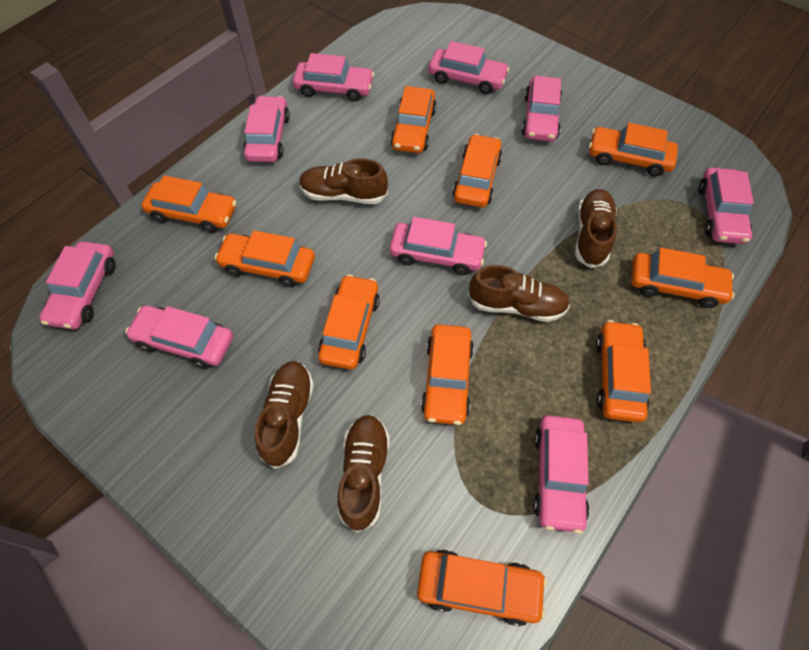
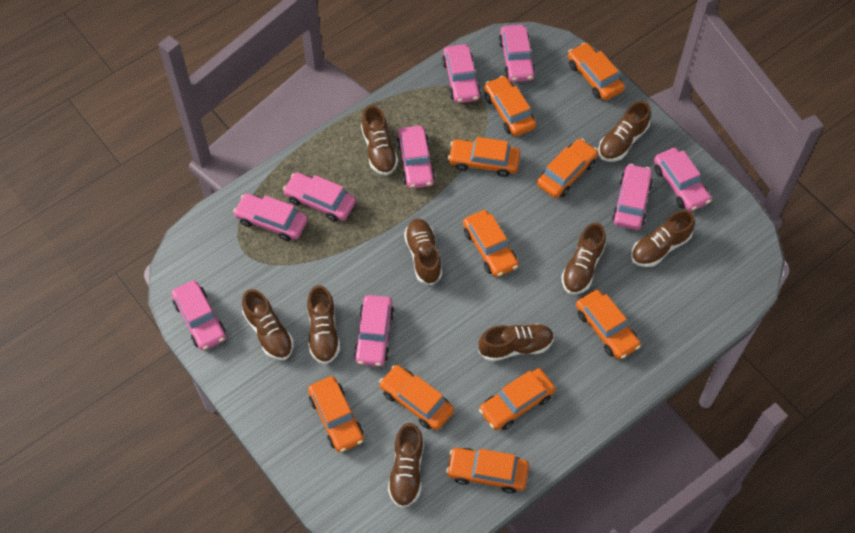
brown shoe: [255,361,314,469] [299,158,388,204] [338,415,390,533] [468,265,570,322] [575,189,617,268] = 5 -> [242,289,294,360] [307,285,340,365] [361,105,398,176] [388,423,424,508] [404,219,442,285] [478,323,554,362] [561,223,606,295] [598,101,651,161] [631,210,695,267] = 9

